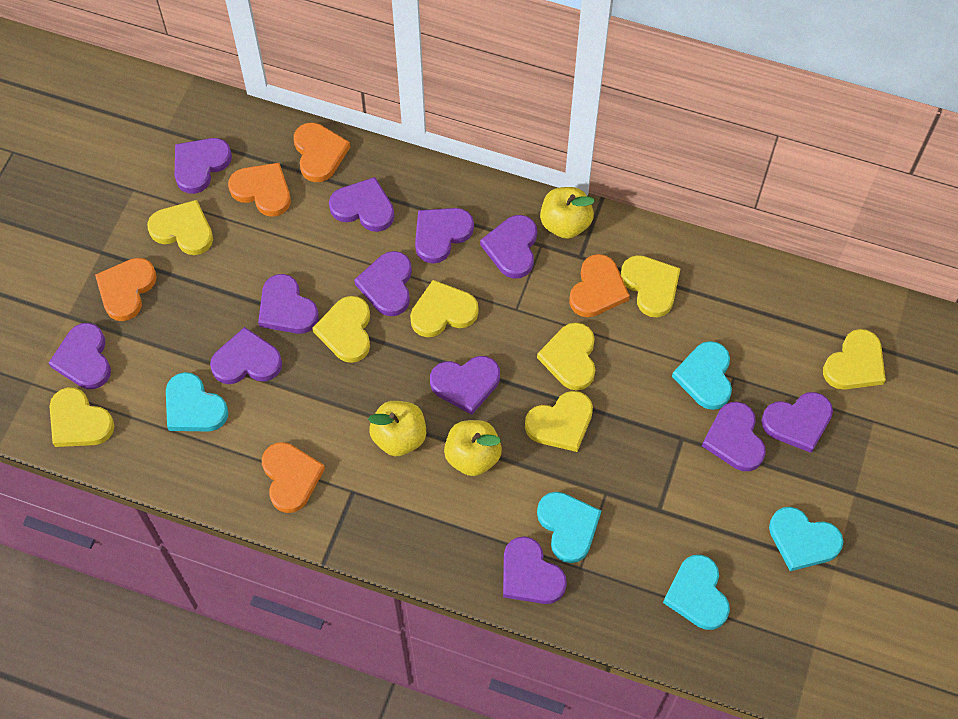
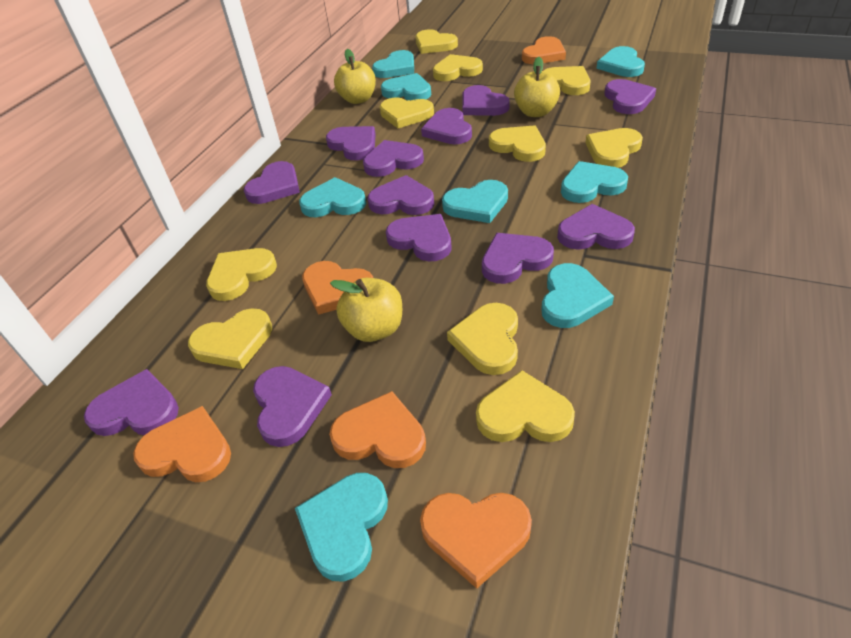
turquoise heart: [166,372,229,431] [537,492,601,563] [663,555,730,630] [672,341,732,410] [769,507,844,571] = 5 -> [295,473,388,582] [299,177,366,217] [372,50,414,78] [381,73,431,101] [442,180,508,223] [541,263,614,328] [561,161,628,203] [596,46,645,77] = 8
yellow heart: [49,387,114,447] [147,200,213,255] [313,296,370,363] [410,280,479,337] [525,391,593,452] [537,323,595,390] [621,255,681,317] [823,329,886,390] = 8 -> [188,309,272,369] [206,248,277,301] [380,97,434,128] [415,29,458,54] [433,54,483,81] [447,303,518,375] [476,370,575,442] [489,125,546,162] [544,66,591,95] [586,128,643,168] = 10

